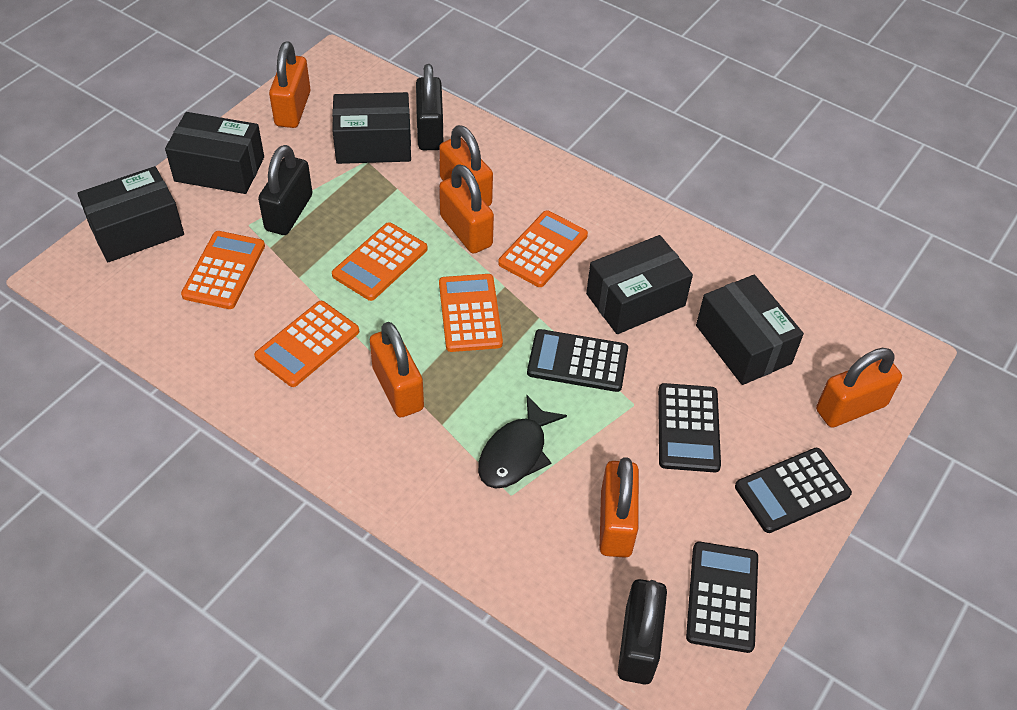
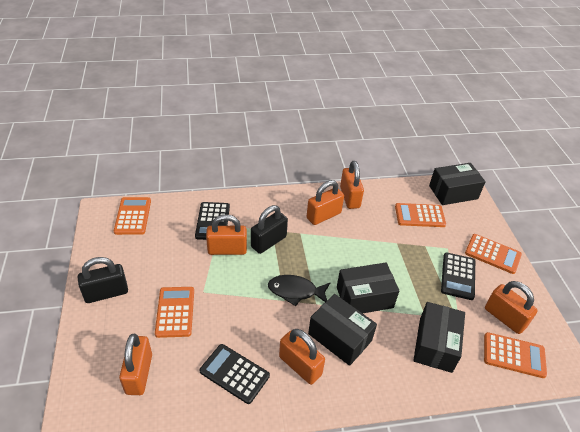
black box: [78,166,184,262] [165,112,264,194] [332,92,411,164] [586,235,693,334] [696,275,804,385] = 5 -> [308,294,377,366] [337,263,399,313] [413,302,465,373] [429,163,486,205] = 4
black calculator: [527,329,628,392] [658,383,721,472] [686,542,758,653] [735,448,852,533] = 4 -> [195,202,230,240] [199,344,270,404] [441,252,475,300] = 3
black padlock: [258,145,312,235] [416,64,443,150] [618,579,667,684] = 3 -> [78,257,128,303] [251,205,288,254] = 2

